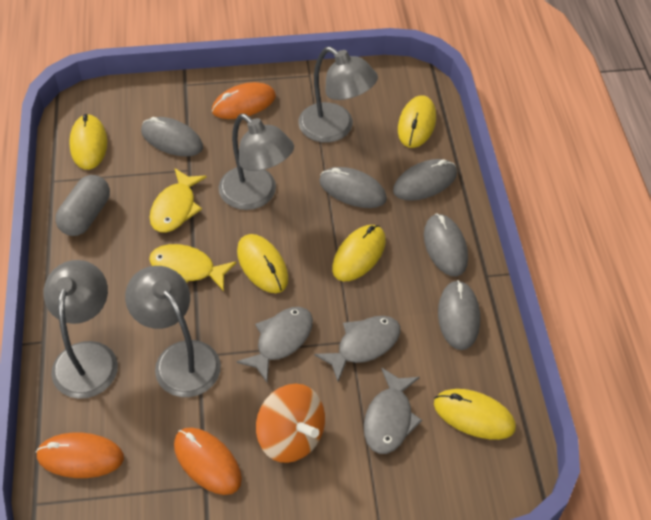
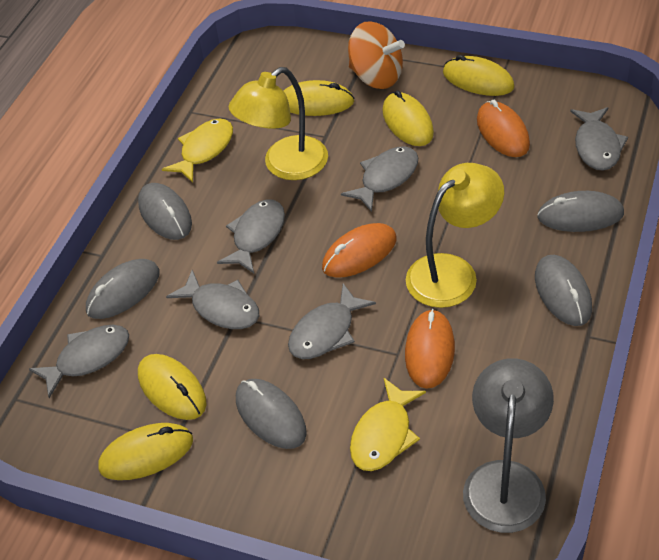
grey capsule: [55,175,110,236] = 1 -> none = 0
grey fish: [236,307,313,382] [314,316,400,382] [364,367,422,454] = 3 -> [29,325,129,398] [166,270,259,329] [217,199,285,273] [288,284,376,359] [341,146,418,212] [570,107,628,171] = 6
grey lamp: [43,260,118,399] [125,266,221,397] [219,114,294,210] [298,47,378,143] = 4 -> [463,358,554,533] = 1
yellow lamp: none = 0 -> [229,67,328,180] [406,163,504,308] = 2

